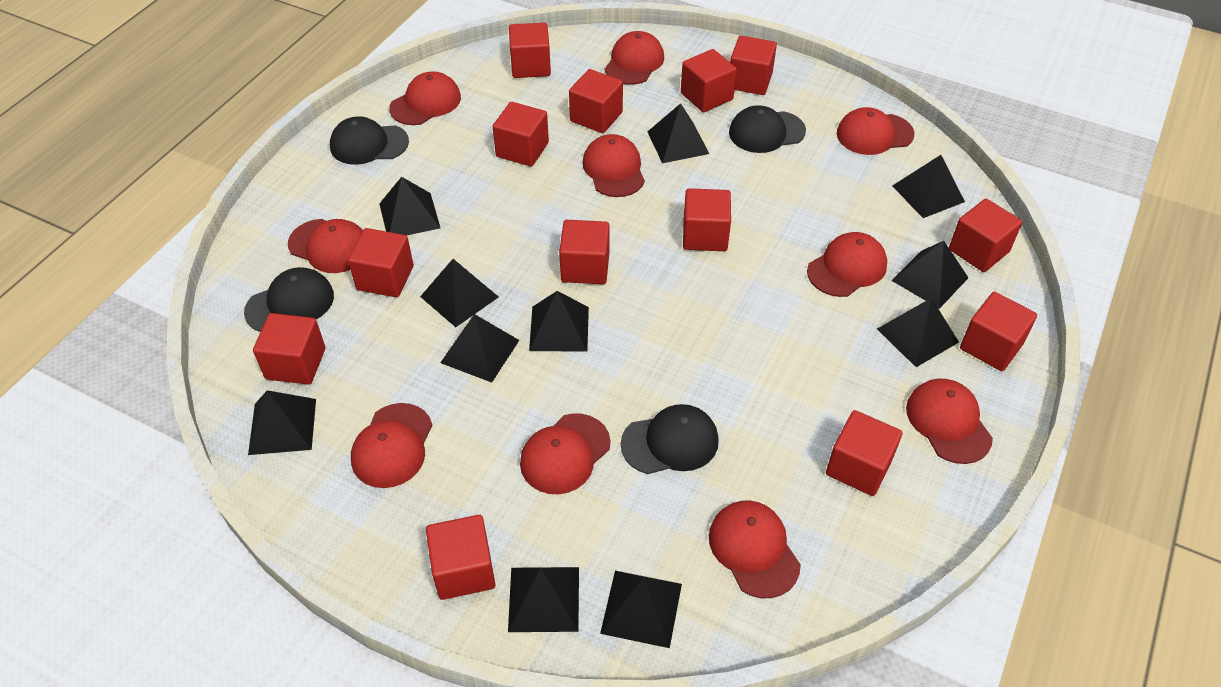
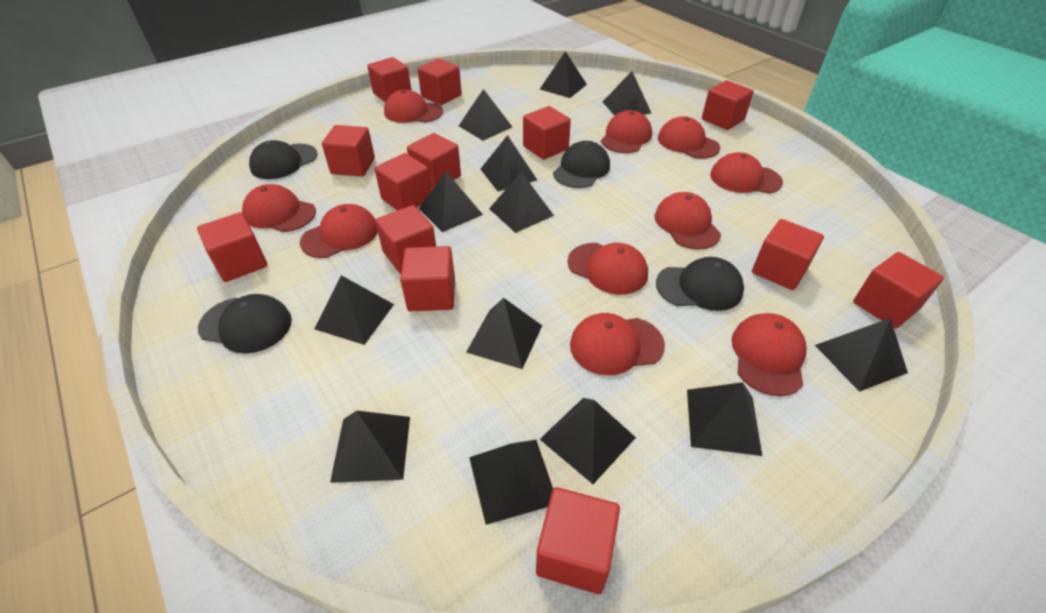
black pyramid: [248,390,316,455] [379,177,440,236] [420,259,499,327] [440,314,519,383] [508,567,579,632] [529,291,589,352] [600,571,682,648] [647,103,709,163] [877,298,959,367] [891,241,968,309] [892,155,965,218] = 11 -> [315,275,394,345] [330,410,410,483] [419,172,483,232] [459,89,512,141] [466,298,542,369] [469,440,553,525] [480,135,537,191] [489,172,554,233] [540,51,587,98] [540,398,636,484] [603,71,651,116] [687,382,762,456] [815,318,908,392] = 13

